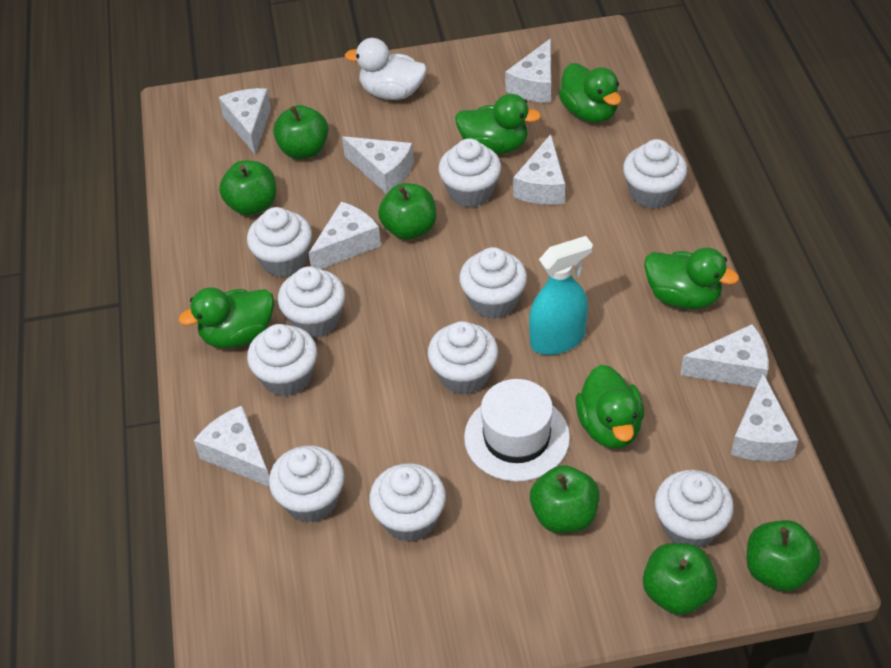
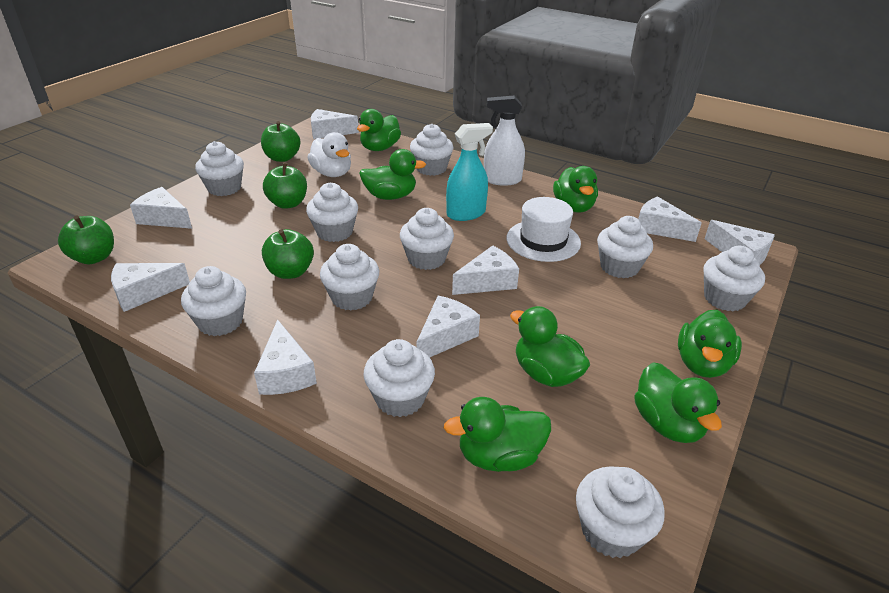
green apple: [219,160,276,216] [273,105,329,159] [378,183,436,240] [530,465,600,533] [643,543,717,615] [747,520,821,592] = 6 -> [58,215,114,264] [261,121,300,162] [262,229,314,279] [263,162,307,209] = 4
green duck: [178,287,274,348] [455,94,541,154] [558,63,621,123] [575,365,644,449] [644,248,739,309] = 5 -> [357,109,401,151] [359,149,426,200] [444,397,551,472] [510,306,590,387] [553,166,598,213] [634,362,722,443] [678,310,742,378] = 7
white spray bottle: none = 0 -> [484,96,525,186] = 1

